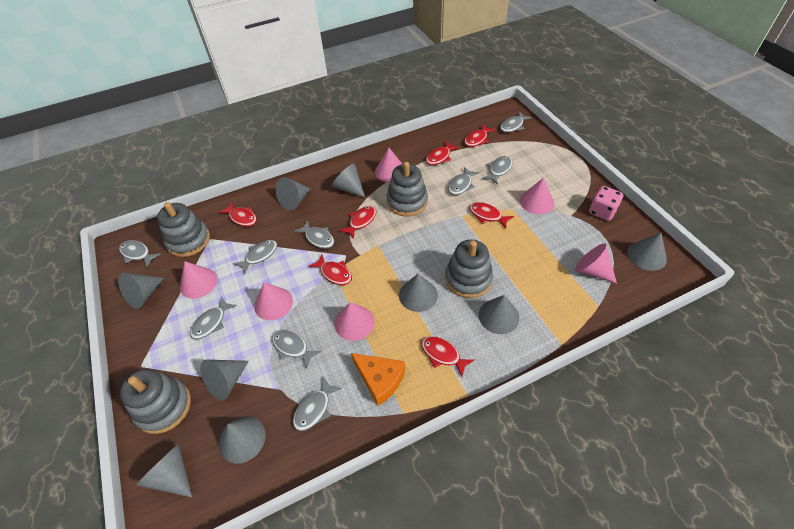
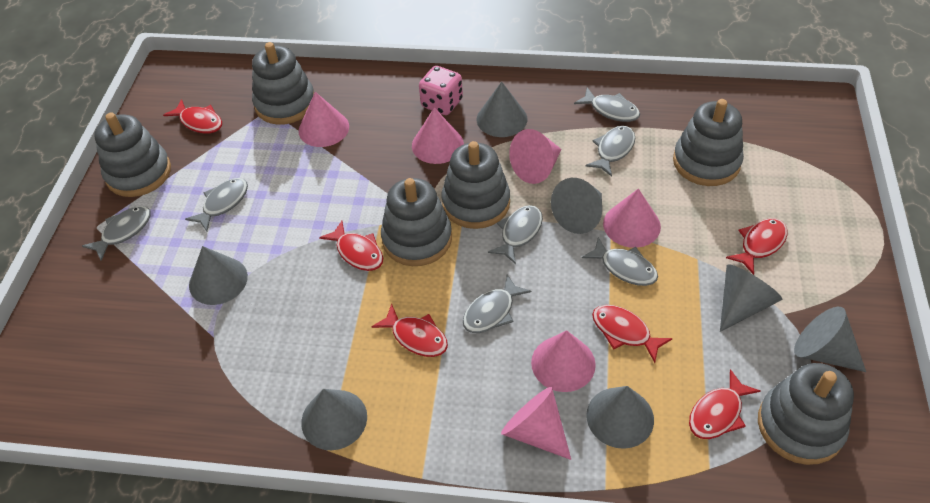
grey cone: [118,273,164,309] [136,444,192,497] [200,360,249,400] [219,416,266,464] [276,177,310,211] [331,164,365,198] [399,274,438,312] [479,295,519,334] [627,232,667,271] = 9 -> [189,246,248,305] [301,389,367,450] [477,82,527,137] [551,178,602,234] [586,386,654,449] [720,264,782,332] [794,307,866,372] = 7
grey fish: [119,240,161,268] [190,297,237,340] [233,240,277,275] [272,329,321,369] [293,377,342,431] [294,220,334,249] [448,167,479,195] [482,156,513,185] [500,111,532,133] = 9 -> [82,206,151,261] [185,178,248,231] [463,274,531,333] [488,205,543,264] [574,88,640,122] [582,237,658,286] [586,126,635,177] = 7
grey stacking toy: [120,369,191,434] [157,202,210,257] [387,162,428,216] [445,240,493,298] = 4 -> [94,113,171,197] [252,42,314,125] [381,178,452,266] [441,141,510,229] [673,99,744,186] [758,363,854,465] = 6
orange cheese: [351,353,405,406] = 1 -> none = 0
red fish: [218,202,257,227] [309,255,352,285] [339,206,377,239] [421,336,474,377] [426,141,459,165] [464,124,495,147] [469,202,514,228] = 7 -> [163,99,222,133] [319,221,383,271] [371,304,448,357] [592,305,673,363] [689,369,760,439] [726,218,787,275] = 6

